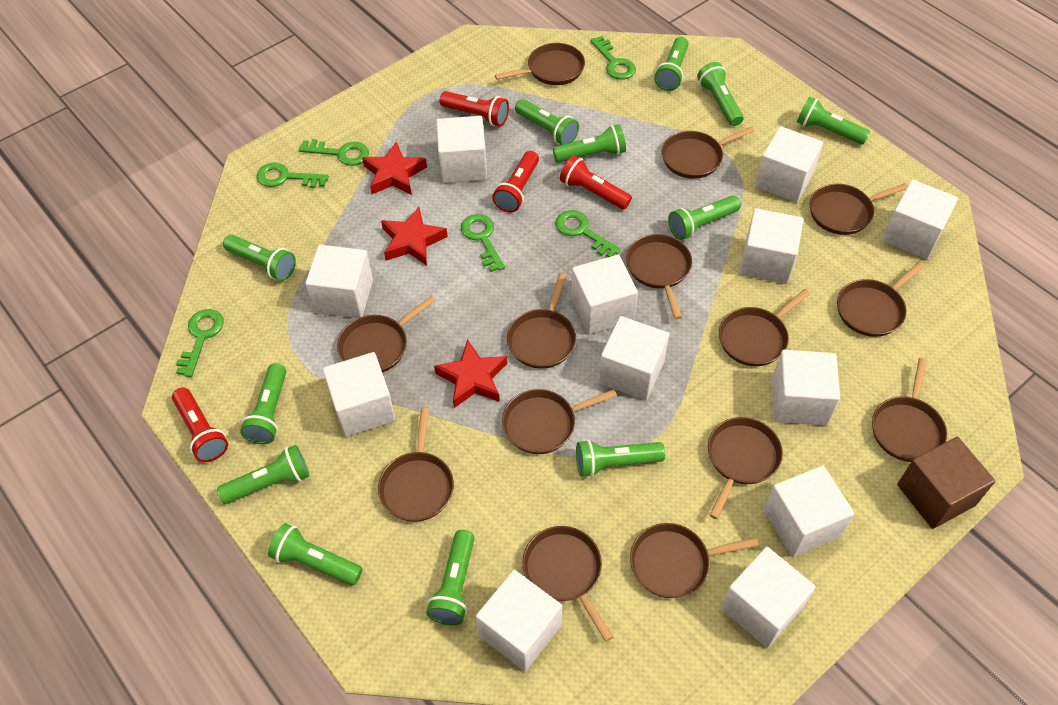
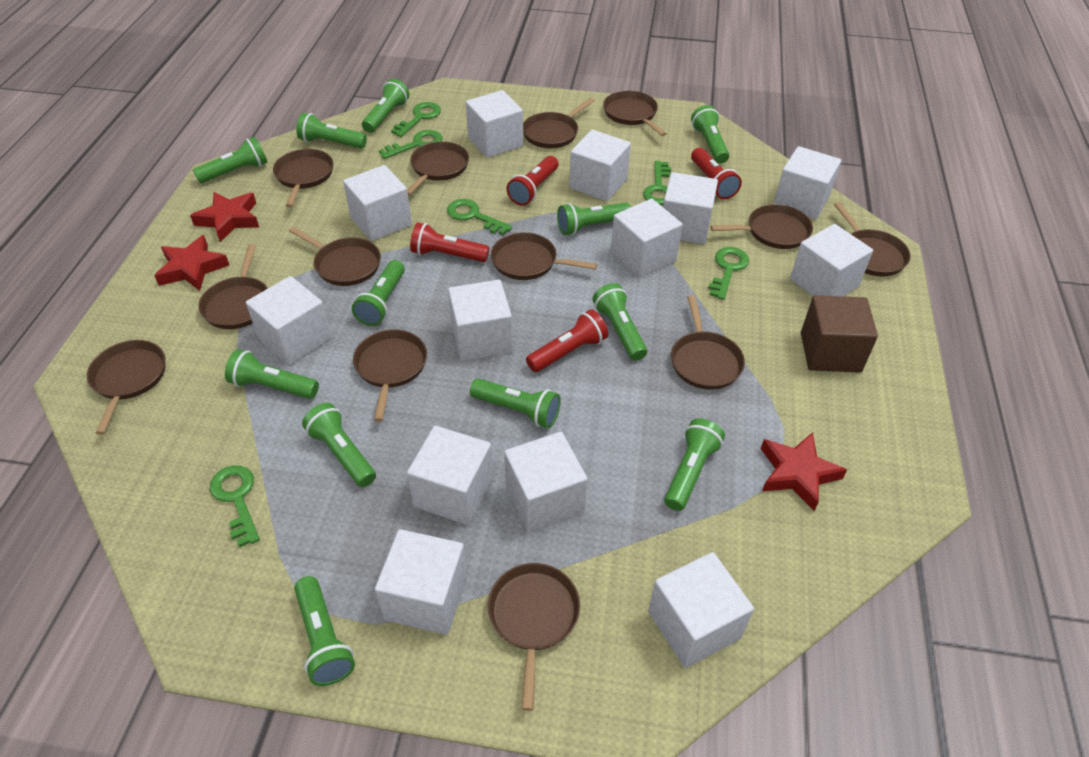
brown pan: [337,295,436,373] [378,408,454,522] [495,43,585,85] [502,389,617,454] [507,273,576,369] [523,526,613,642] [626,234,692,319] [630,523,759,598] [662,126,755,179] [708,417,783,519] [719,289,810,366] [809,183,908,235] [837,261,925,337] [872,358,947,462] = 14 -> [87,340,166,435] [198,244,268,329] [273,149,333,208] [289,227,381,286] [353,329,427,422] [407,141,469,196] [488,563,580,711] [491,232,597,280] [523,98,595,148] [603,91,667,136] [671,295,745,390] [710,204,813,249] [834,202,911,277] = 13
white cube: [305,245,373,318] [323,352,395,437] [436,116,487,183] [476,570,562,671] [571,255,638,334] [599,316,669,400] [721,547,816,648] [739,208,803,284] [755,126,823,203] [764,466,854,557] [772,350,840,426] [882,180,958,259] = 12 -> [246,276,332,365] [343,165,412,241] [375,529,467,635] [407,426,493,525] [448,280,513,361] [466,90,523,158] [504,432,588,533] [569,130,631,201] [611,199,683,278] [648,552,754,668] [663,172,718,244] [774,146,841,219] [790,224,873,297] = 13

